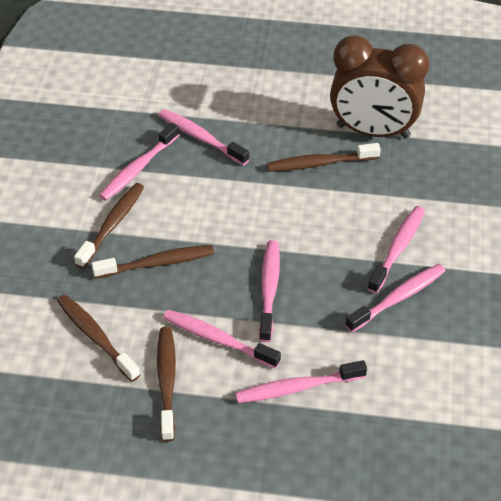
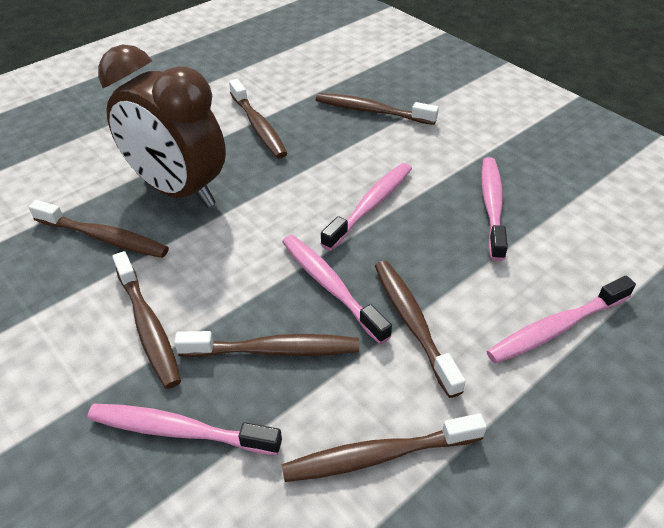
brown toothbrush: [57,294,140,382] [74,183,144,269] [91,245,214,279] [157,327,176,442] [267,143,381,172] = 5 -> [29,200,169,258] [112,251,181,389] [174,331,359,357] [229,79,287,158] [282,413,487,482] [316,93,439,125] [375,261,466,398] = 7
pink toothbrush: [99,123,179,201] [159,109,249,165] [163,310,281,369] [235,360,367,403] [259,240,280,342] [345,264,445,332] [367,206,425,294] = 7 -> [87,404,282,455] [282,235,392,344] [321,163,412,251] [481,157,508,261] [486,276,636,364] = 5

